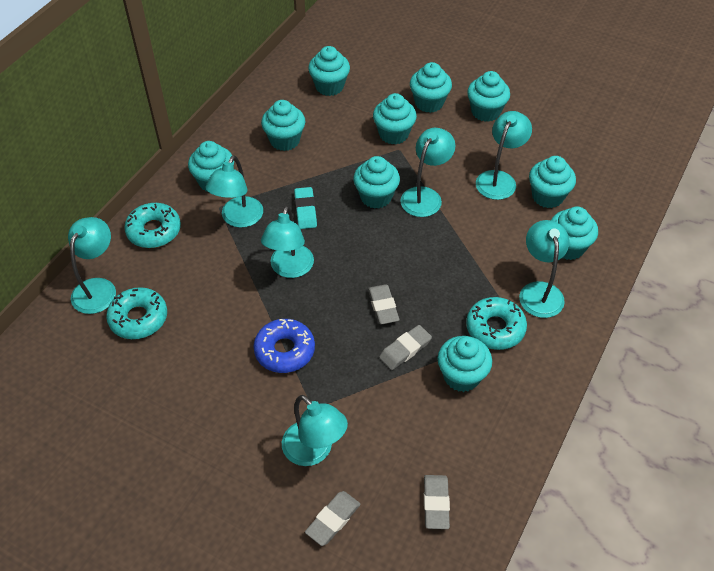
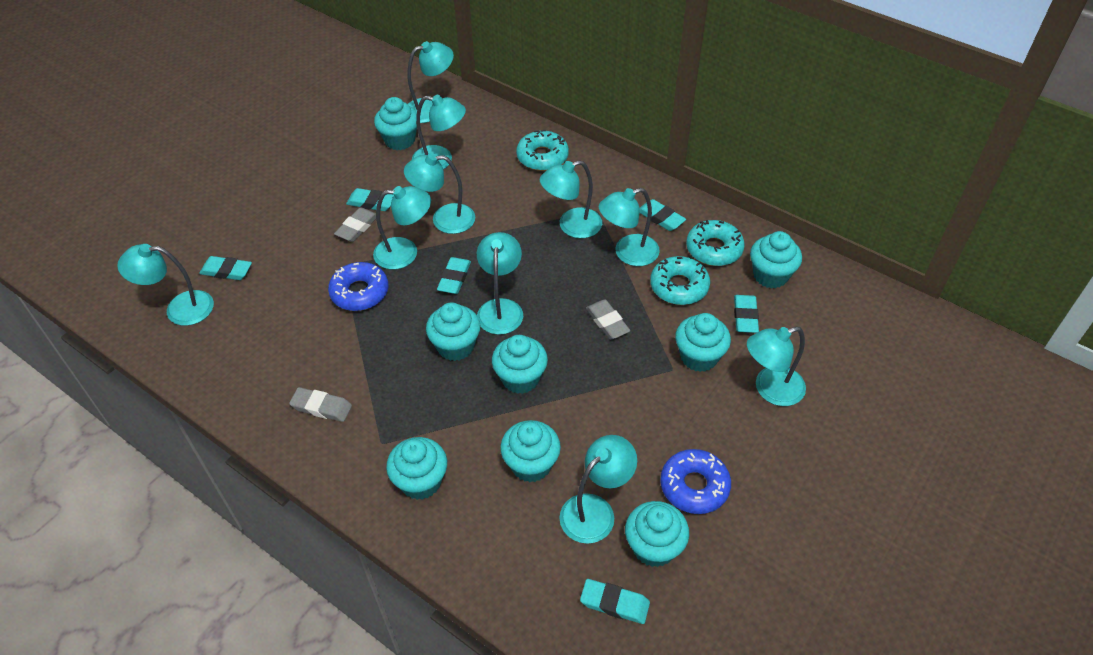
blue donut: [253,319,315,373] = 1 -> [328,262,388,311] [660,449,731,514] = 2
grey eraser: [305,491,361,546] [368,285,399,324] [379,325,432,370] [424,475,450,529] = 4 -> [289,387,352,422] [334,207,376,242] [586,300,630,339] = 3
turquoise cupcake: [188,141,234,192] [261,100,305,151] [308,46,350,96] [353,156,400,209] [373,93,417,144] [410,62,452,113] [437,336,492,392] [467,71,510,122] [529,156,576,208] [551,207,598,260] = 10 -> [374,97,417,150] [386,437,447,500] [426,302,480,361] [492,335,548,394] [500,420,561,482] [625,501,689,567] [675,313,731,372] [750,231,802,289] = 8
turquoise eraser: [294,187,317,229] = 1 -> [199,256,252,280] [346,188,394,211] [437,257,471,294] [580,579,650,624] [639,199,686,231] [734,295,759,333] = 6
turquoise lamp: [68,217,116,314] [206,155,263,228] [261,205,314,278] [282,395,348,466] [400,128,455,217] [476,111,532,200] [519,220,569,318] = 7 -> [117,244,214,326] [373,186,431,269] [404,153,475,234] [408,41,454,123] [412,94,466,169] [477,232,523,335] [540,160,602,238] [559,435,637,544] [599,188,660,266] [747,327,806,406] = 10

